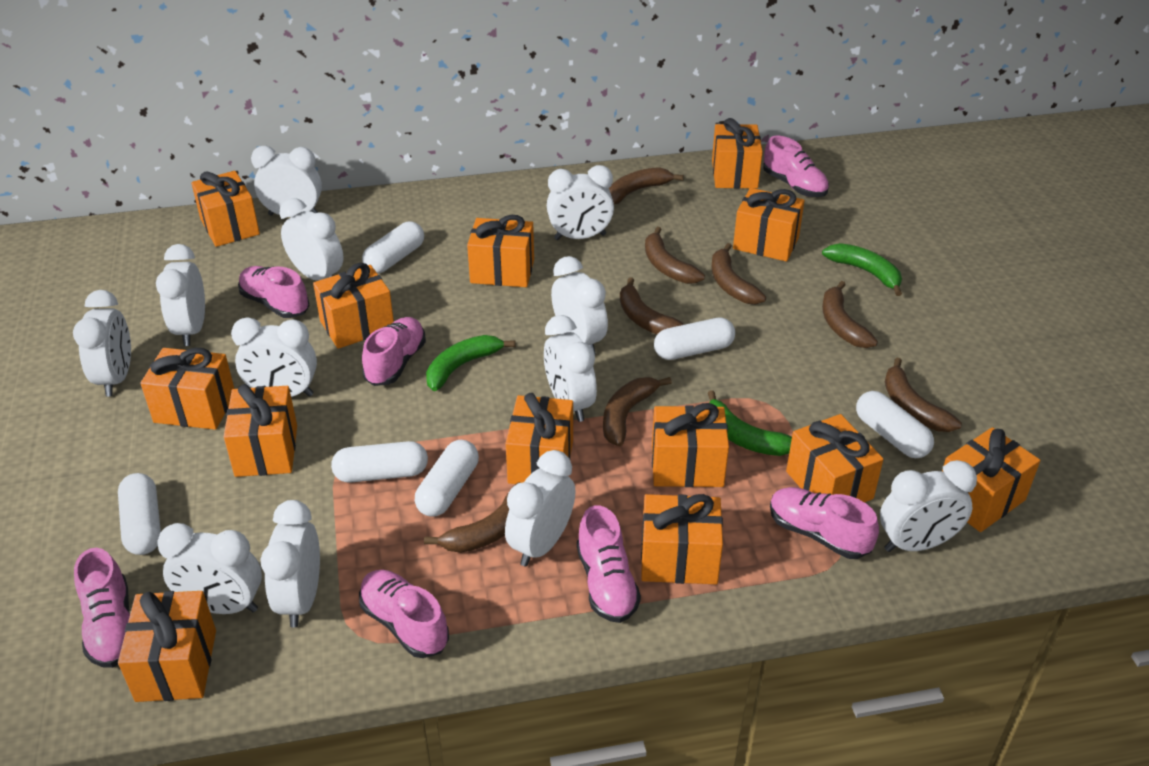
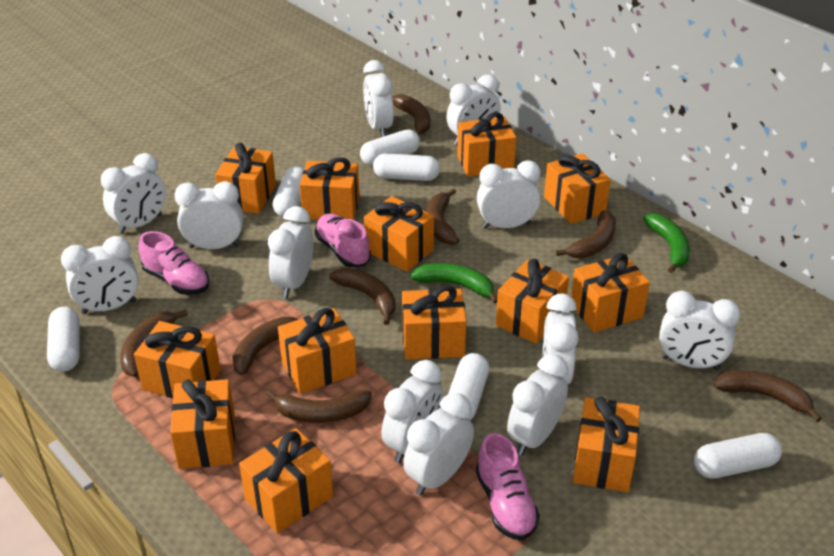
green banana: [426,335,516,391] [708,390,792,456] [822,243,902,296] = 3 -> [410,263,497,303] [643,213,690,273] = 2
pink shoe: [74,548,130,668] [238,266,309,318] [359,570,449,658] [362,317,426,386] [577,505,641,623] [763,136,829,197] [770,487,879,559] = 7 -> [139,231,209,295] [315,214,371,267] [476,433,540,540] = 3

